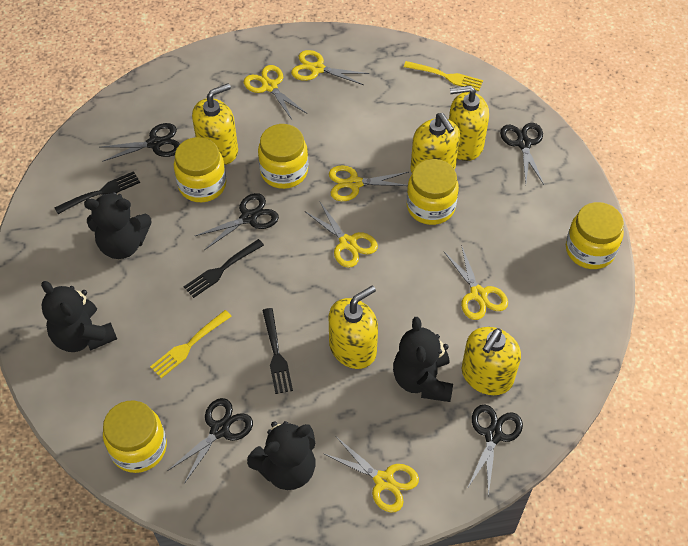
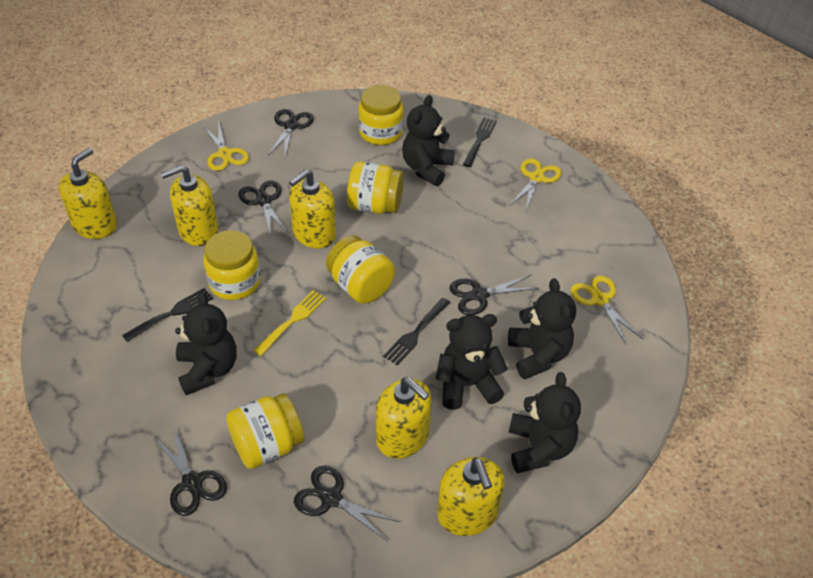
black teddy bear: [41,281,117,352] [84,192,152,259] [247,421,316,490] [393,317,453,402] = 4 -> [175,292,237,395] [402,95,455,186] [436,314,508,410] [508,278,576,379] [509,372,581,473] = 5
yellow fork: [150,310,232,378] [404,61,483,91] = 2 -> [254,290,326,356] = 1
yellow scissors: [244,65,306,121] [291,50,369,85] [305,201,378,268] [323,437,419,513] [329,165,409,201] [444,245,508,320] = 6 -> [203,123,249,171] [509,158,562,211] [570,275,643,344] = 3

